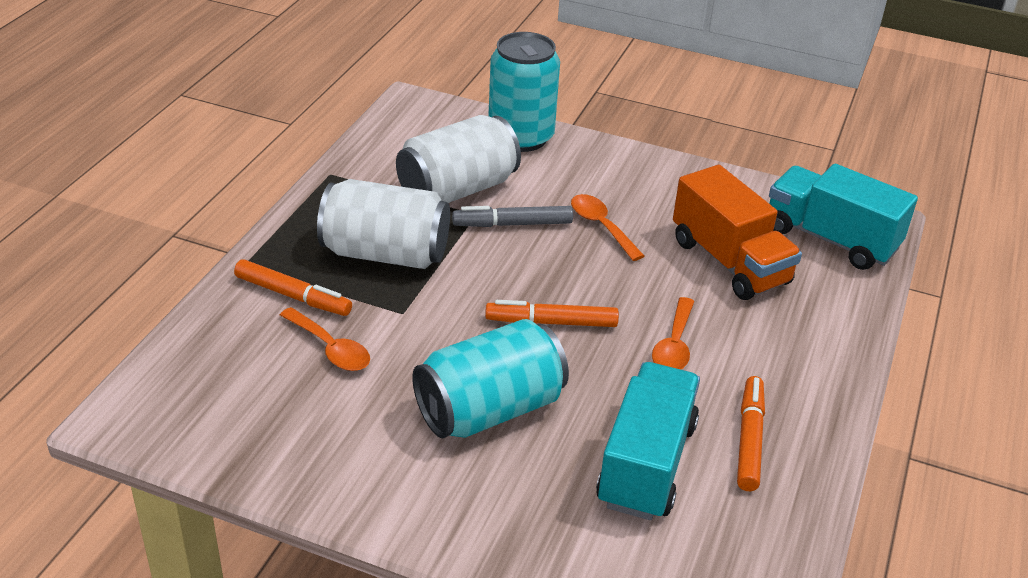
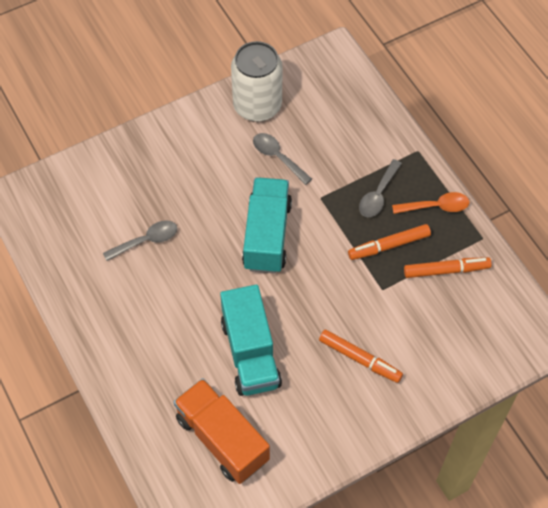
grey marker: [452,206,573,227] = 1 -> none = 0
grey spoon: none = 0 -> [103,220,177,261] [253,133,312,185] [359,159,402,217] = 3
orange spoon: [280,307,370,371] [571,194,644,261] [652,297,694,369] = 3 -> [392,192,469,214] = 1
turquoise can: [412,319,569,438] [488,32,560,152] = 2 -> none = 0
white can: [317,179,450,269] [396,115,521,203] = 2 -> [231,41,283,122] = 1

